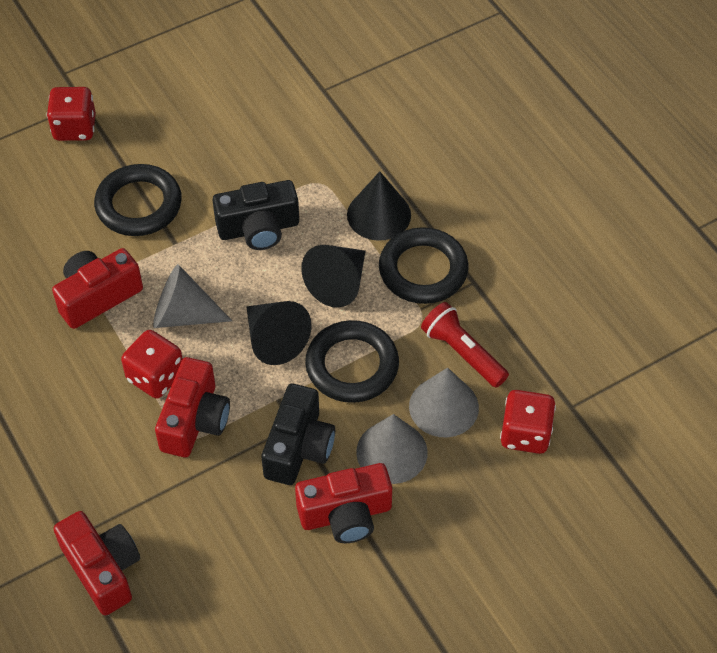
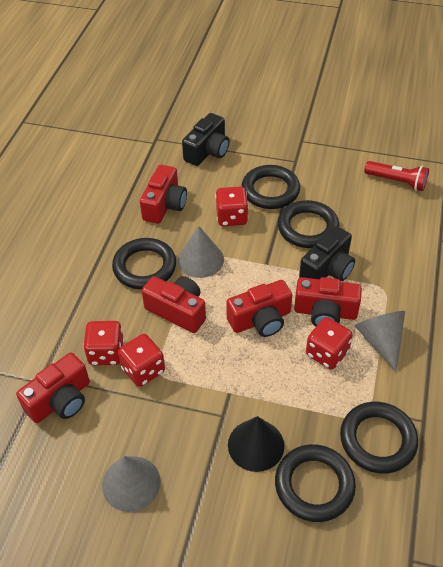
black cone: [247,301,312,365] [301,245,366,308] [347,172,411,241] = 3 -> [228,416,284,472] = 1
black ring: [94,164,182,236] [305,320,399,403] [379,227,469,304] = 3 -> [112,238,176,290] [241,165,300,209] [275,444,356,522] [278,200,339,248] [340,402,418,474] = 5
red camera: [52,248,143,329] [54,511,140,615] [155,357,230,457] [295,463,392,543] = 4 -> [16,353,90,423] [140,165,187,224] [142,276,206,333] [226,280,292,337] [294,277,362,327] = 5
red dice: [47,87,96,141] [121,330,183,399] [500,390,556,454] = 3 -> [83,321,124,366] [118,334,165,387] [215,187,248,226] [306,317,353,369] = 4

